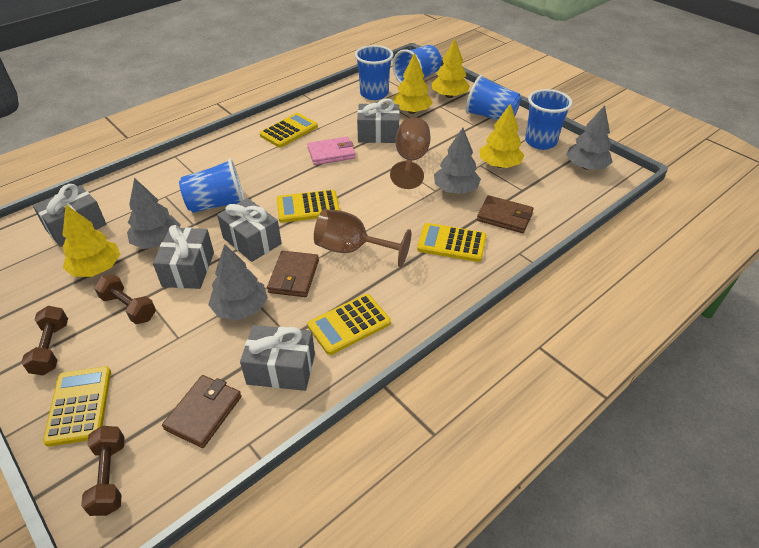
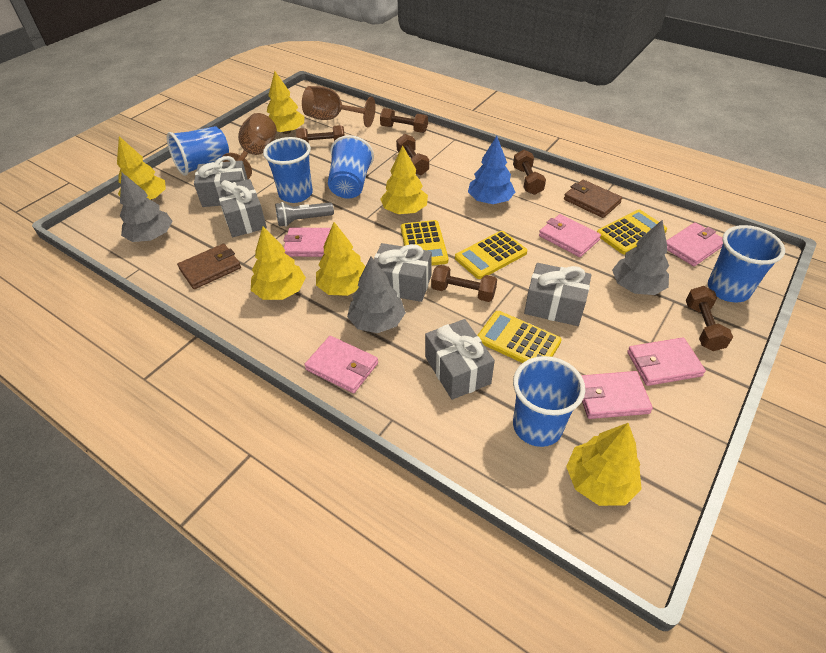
blue tree: none = 0 -> [468,136,515,204] = 1
brown dumbbell: [21,306,68,375] [81,426,125,516] [94,274,156,324] = 3 -> [296,125,345,143] [380,108,428,133] [396,134,429,175] [431,265,497,302] [513,150,546,195] [686,286,733,351] = 6
brown wallet: [162,375,242,448] [267,251,319,297] [477,195,533,233] = 3 -> [177,244,241,289] [564,180,622,218] = 2
grey flashlight: none = 0 -> [275,202,334,227] = 1
grey tree: [127,178,181,249] [209,244,268,320] [434,128,481,194] [566,105,613,170] = 4 -> [120,173,173,242] [347,257,406,333] [612,220,669,295] = 3
pink wallet: [307,137,356,165] = 1 -> [283,228,331,257] [304,336,378,393] [539,214,601,257] [581,371,653,419] [627,337,706,386] [666,222,723,266] = 6
yellow calculator: [43,366,111,447] [260,113,318,147] [277,190,340,223] [307,294,391,355] [417,223,486,262] = 5 -> [401,220,448,265] [455,231,527,279] [477,311,562,363] [597,210,667,254] = 4
yellow tree: [63,205,121,277] [393,53,433,114] [432,39,470,98] [480,103,525,168] = 4 -> [117,136,166,200] [251,227,306,300] [267,71,304,134] [316,222,365,296] [380,145,428,214] [566,423,642,506] = 6

